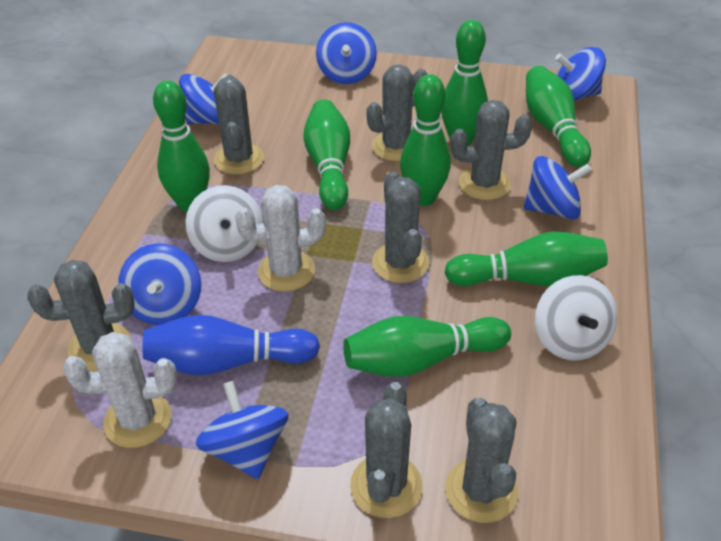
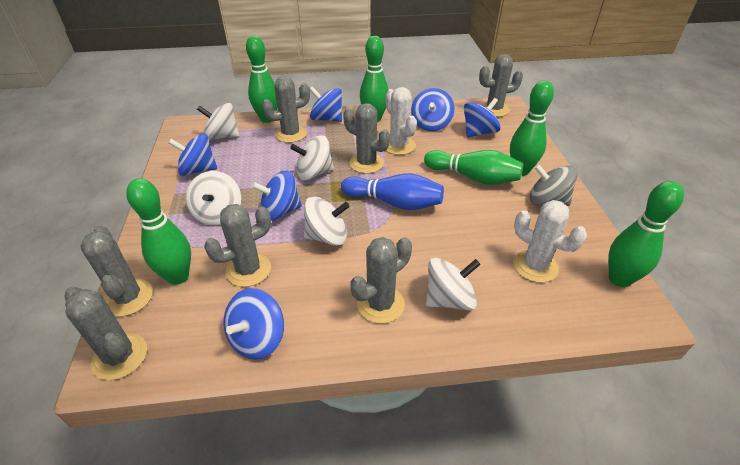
green bowling pin: [153,81,210,212] [303,99,350,210] [343,316,511,377] [400,74,451,206] [441,20,488,146] [445,231,608,287] [526,66,591,167] = 7 -> [126,178,191,285] [246,36,277,123] [360,36,389,122] [424,150,523,185] [510,81,554,176] [608,181,684,287] = 6
grey spinning top: none = 0 -> [530,164,578,206] = 1
white spinning top: [185,185,263,262] [535,275,618,360] = 2 -> [186,171,241,225] [197,103,239,140] [290,135,334,180] [304,197,350,246] [426,258,481,310] = 5

